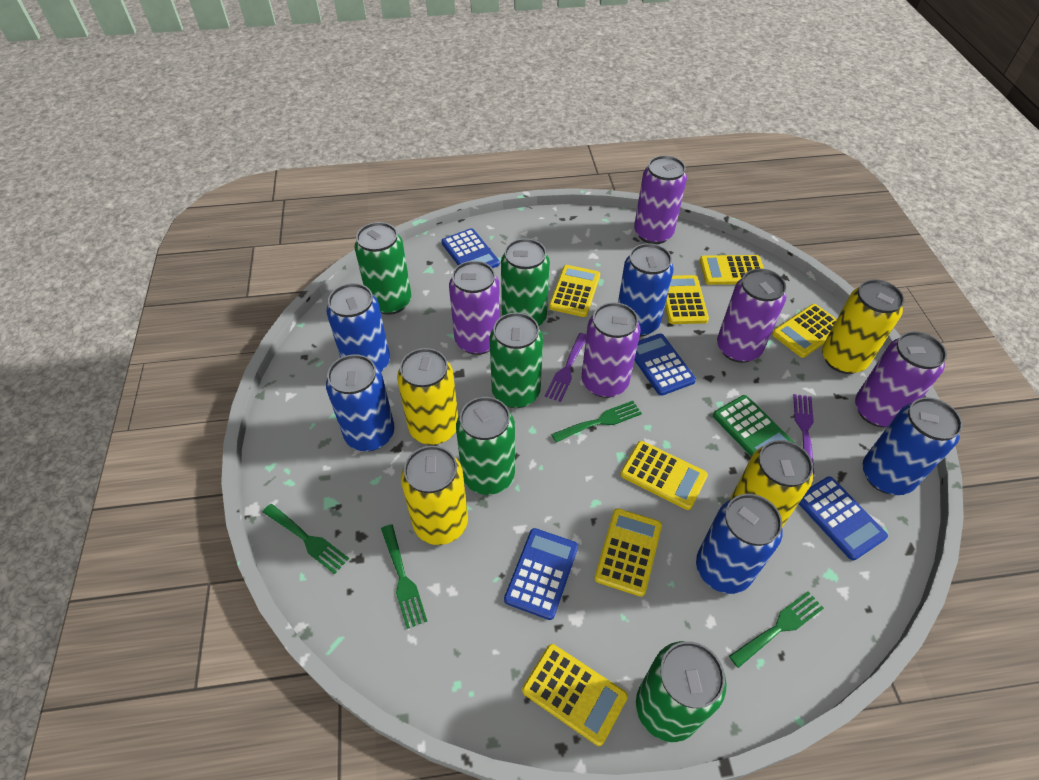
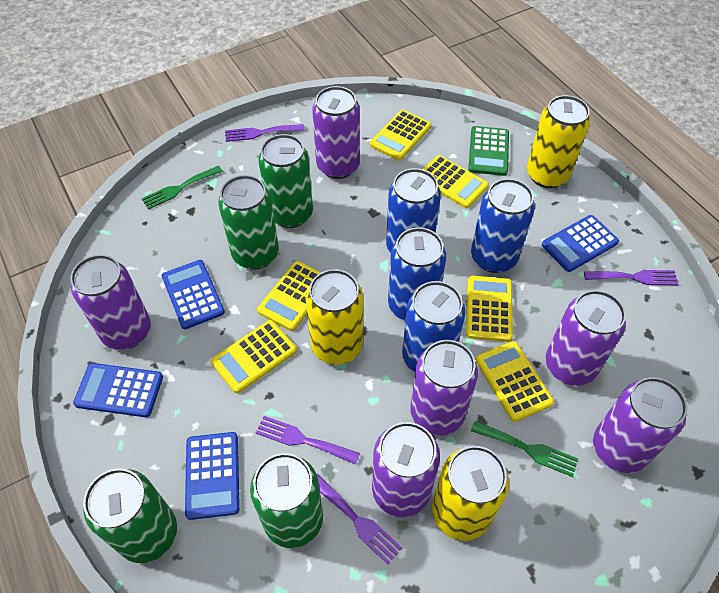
blue can: [326,283,390,372] [326,354,395,451] [618,243,674,337] [696,494,782,594] [862,397,963,495] = 5 -> [386,168,441,253] [388,227,446,321] [402,281,466,372] [471,178,535,273] = 4
green can: [354,222,411,315] [456,397,515,495] [489,312,543,408] [501,238,550,326] [636,641,726,742] = 5 -> [83,468,177,563] [218,175,279,270] [250,453,323,548] [258,134,313,228] = 4
green fork: [263,504,349,574] [381,524,427,629] [551,401,642,442] [729,591,824,668] = 4 -> [142,166,223,210] [471,421,578,477] = 2
purple can: [449,261,500,355] [582,302,641,398] [634,155,687,244] [717,268,786,363] [855,331,947,427] = 5 -> [70,255,151,350] [312,86,360,179] [372,422,440,517] [410,340,478,436] [546,290,626,386] [593,377,687,473] = 6
purple fork: [545,333,586,402] [793,394,814,475] = 2 -> [225,124,304,142] [256,416,360,465] [317,474,402,565] [584,270,679,285] = 4
yellow calculator: [522,644,628,746] [549,265,600,317] [594,508,662,597] [620,441,708,510] [665,275,709,324] [700,255,764,285] [772,304,837,358] = 7 -> [211,320,297,393] [257,261,321,331] [370,110,432,161] [423,155,489,208] [466,275,513,342] [475,341,554,422] = 6
yellow can: [397,348,458,445] [401,445,468,545] [730,440,813,527] [822,279,904,374] = 4 -> [306,269,364,365] [432,446,509,541] [527,95,590,188] = 3

